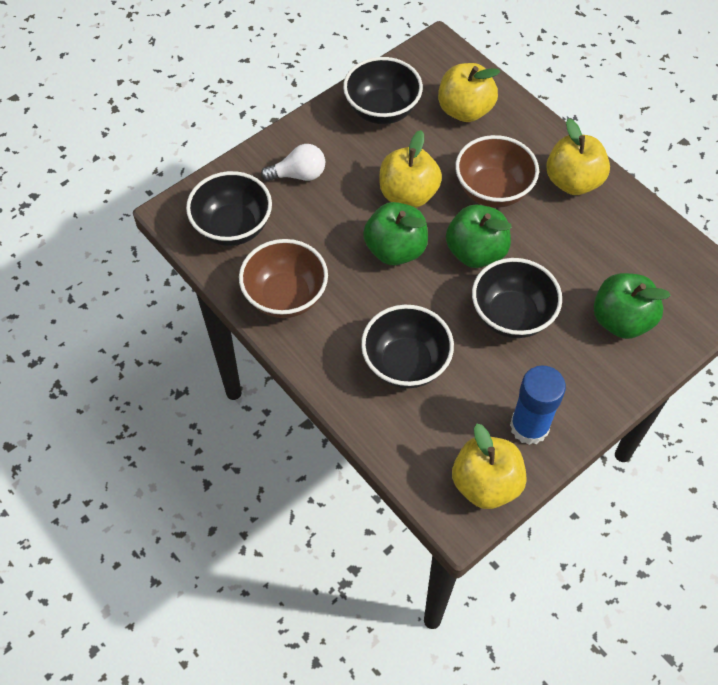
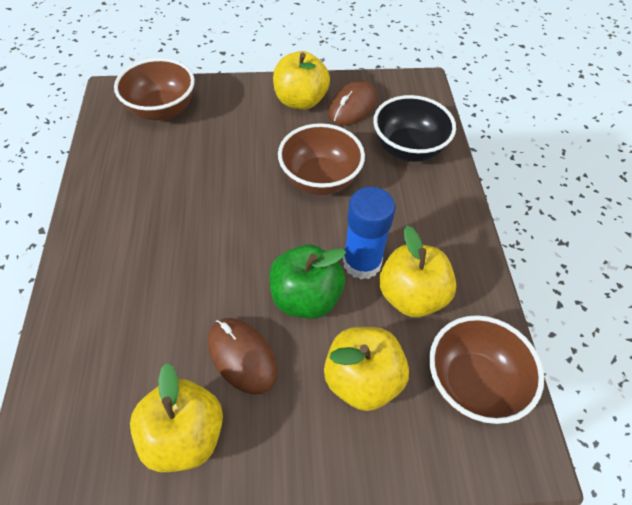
black bowl: [186,171,272,246] [343,57,423,124] [361,305,454,388] [472,258,562,338] = 4 -> [373,95,456,162] = 1
brown bowl: [239,239,328,318] [455,135,539,208] = 2 -> [114,58,195,121] [278,123,365,195] [429,315,544,424] = 3
brown mouse: none = 0 -> [208,318,277,394] [328,81,377,125] = 2
green apple: [363,202,428,265] [446,205,512,268] [593,273,671,339] = 3 -> [269,245,346,319] = 1
white light bulb: [261,144,325,181] = 1 -> none = 0

